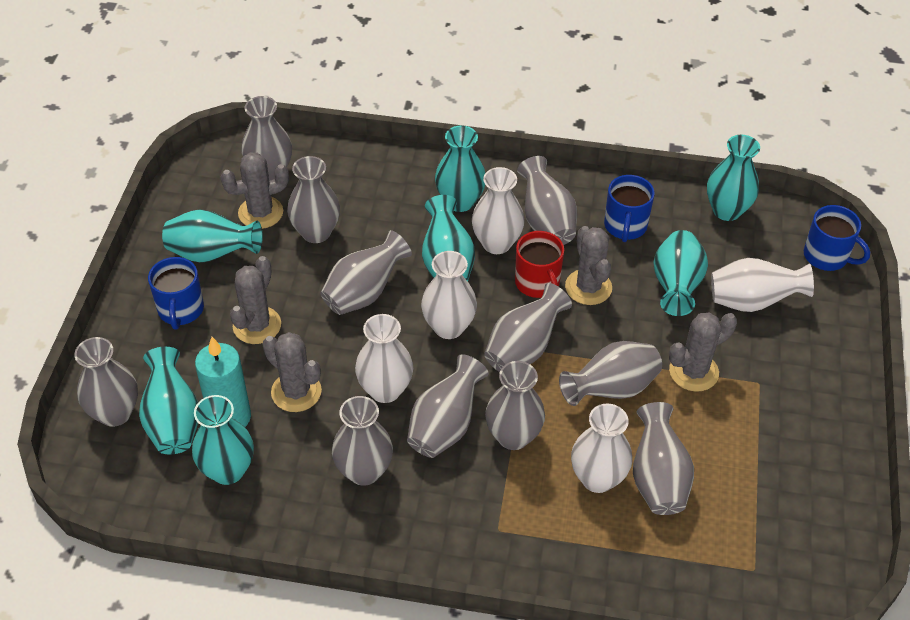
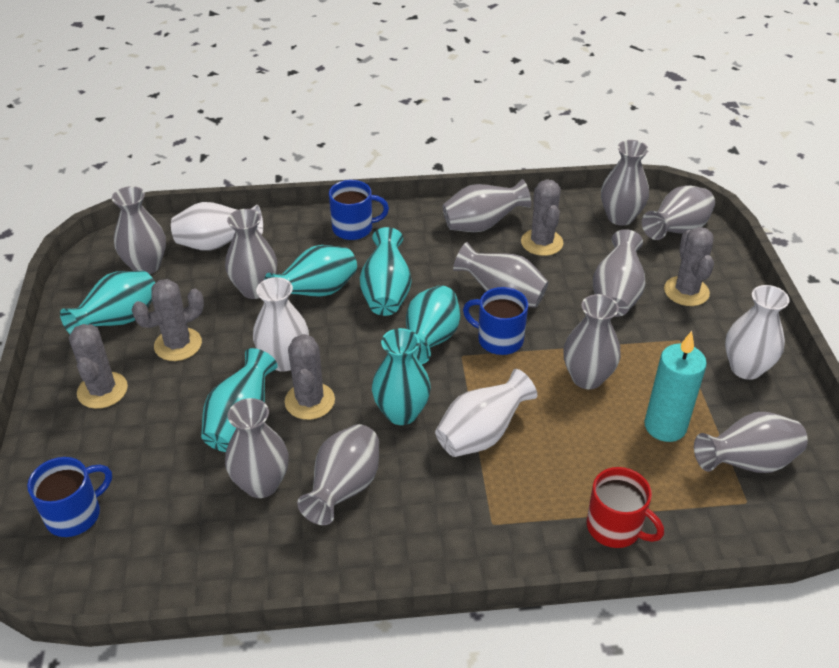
turquoise vase: [139,347,198,454] [162,209,263,263] [192,395,254,485] [422,195,475,282] [435,125,485,212] [653,230,708,316] [707,135,760,221] = 7 -> [60,271,155,334] [201,348,278,452] [265,245,357,297] [360,227,411,316] [372,328,431,425] [406,285,460,364] = 6
white vase: [355,314,413,403] [421,251,477,339] [472,167,525,254] [571,403,632,493] [711,258,814,312] = 5 -> [171,202,263,251] [253,277,309,372] [435,369,537,457] [725,285,790,380] = 4

